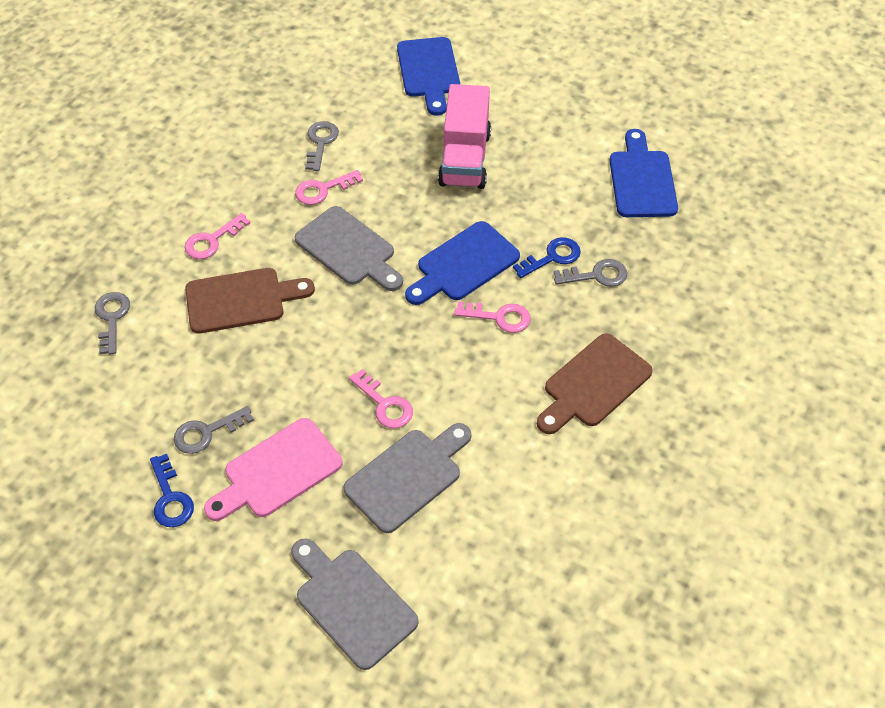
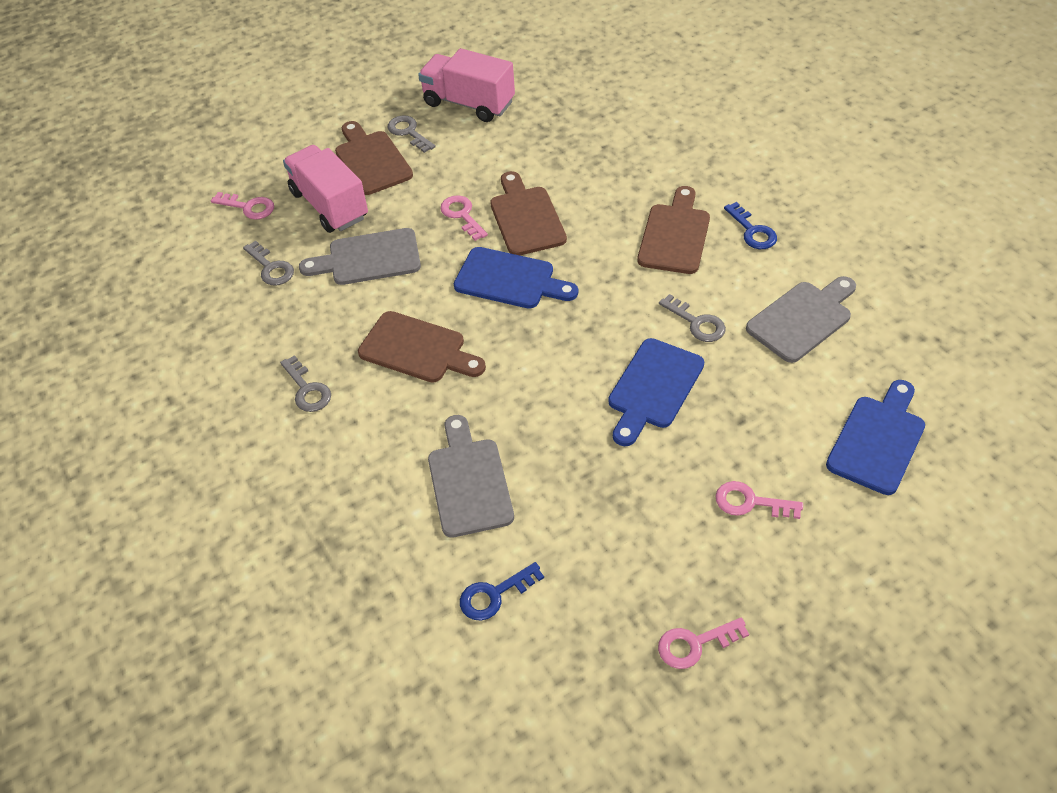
brown cutting board: [185,268,315,334] [537,334,653,434] = 2 -> [335,121,413,195] [358,311,486,383] [490,171,567,255] [637,186,710,274] = 4
pink cutting board: [204,418,343,521] = 1 -> none = 0
pink truck: [438,84,491,189] = 1 -> [283,145,368,233] [418,48,515,122] = 2

